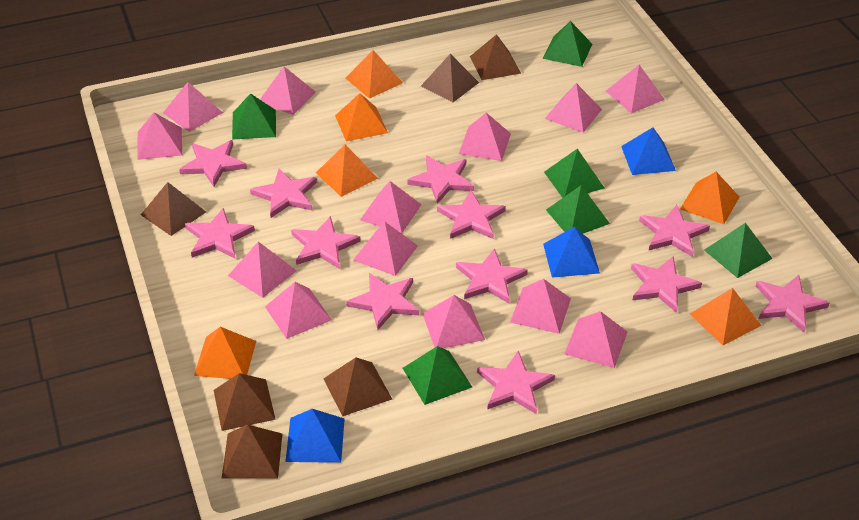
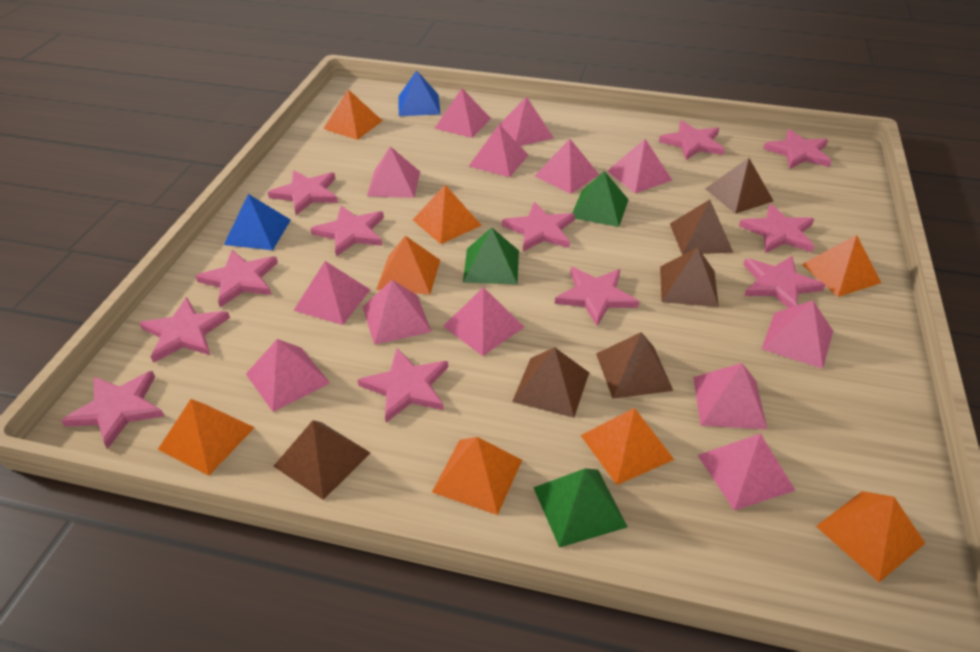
blue pyramid: [285,409,345,463] [543,227,600,278] [621,127,676,175] = 3 -> [224,194,291,250] [398,70,440,116] = 2
green pyramid: [232,93,276,140] [403,346,472,405] [543,21,592,67] [544,149,604,198] [546,185,610,234] [704,223,773,278] = 6 -> [463,227,519,285] [533,468,628,548] [572,171,629,227] = 3
orange pyramid: [194,327,256,379] [316,145,378,197] [335,93,388,141] [345,50,403,99] [680,172,740,224] [690,288,761,345] = 6 -> [158,399,255,476] [323,89,382,140] [376,236,440,295] [413,185,482,244] [432,437,522,515] [581,408,674,485] [802,235,881,297] [816,491,925,582] = 8

